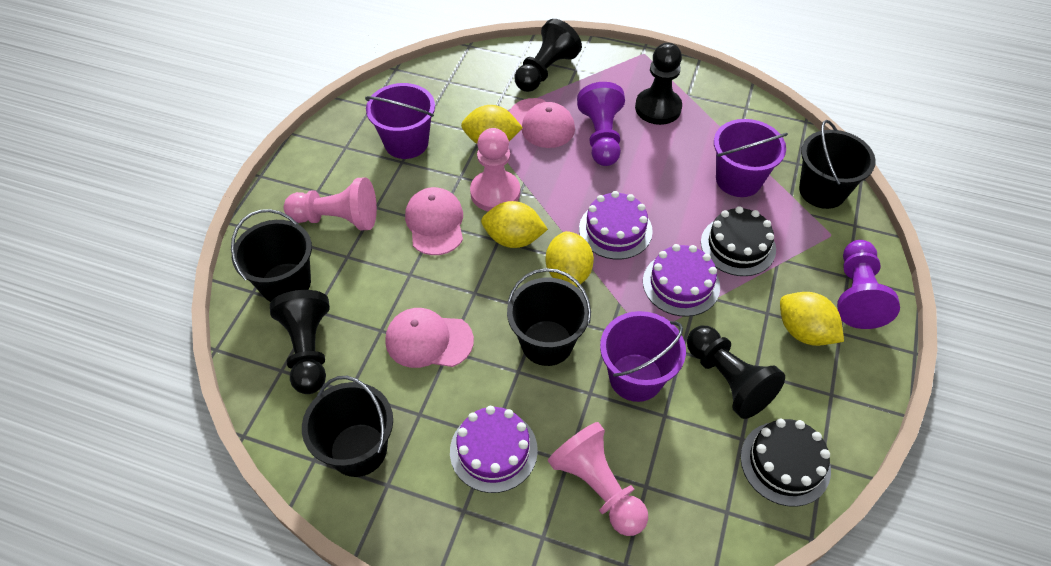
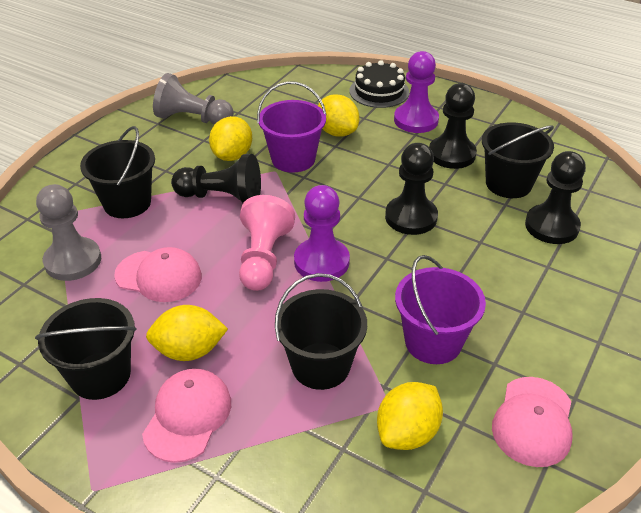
black cake: [701,206,776,276] [740,419,831,507] = 2 -> [350,60,409,108] = 1
grey pawn: none = 0 -> [36,184,101,281] [153,73,234,125] = 2
pink pawn: [284,177,377,230] [470,128,520,211] [548,422,648,536] = 3 -> [239,195,295,291] = 1
purple bucket: [365,83,435,159] [600,311,686,402] [714,119,788,197] = 3 -> [257,81,327,173] [395,255,486,364] = 2
purple cake: [450,406,538,493] [579,191,653,260] [643,244,720,317] = 3 -> none = 0

